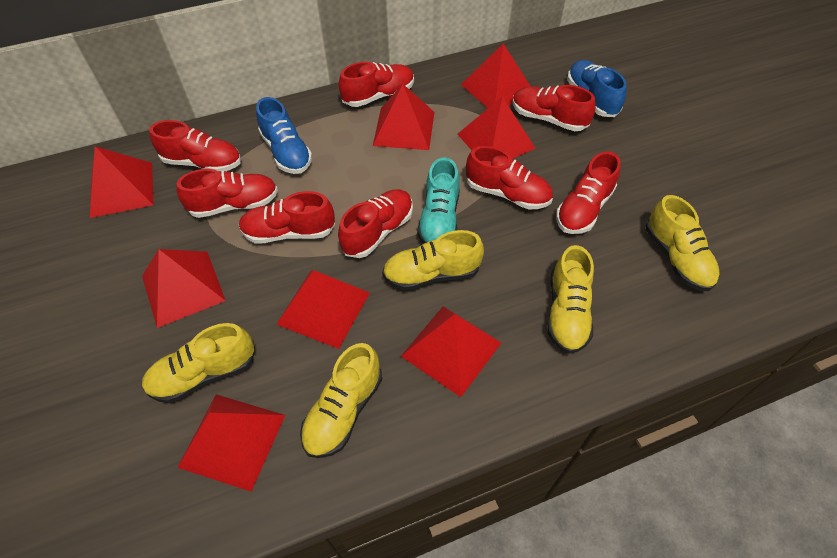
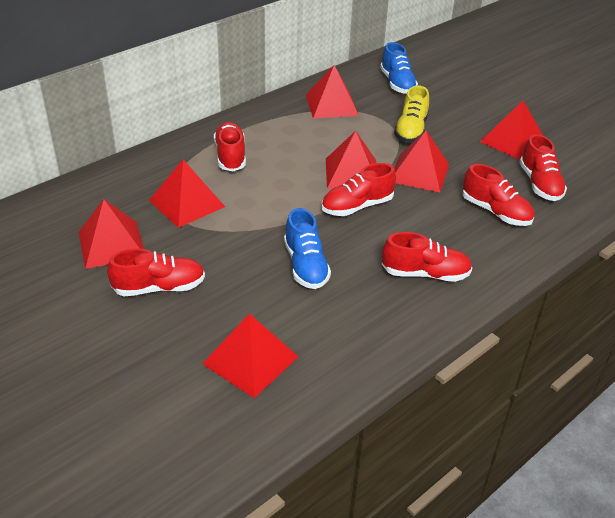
red pyramid: [90,146,154,218] [142,249,226,328] [177,394,285,491] [276,270,370,349] [373,84,435,150] [401,306,501,397] [458,97,536,159] [461,43,531,108] = 8 -> [79,199,144,269] [149,160,225,228] [202,313,298,398] [306,65,359,118] [326,131,376,189] [394,130,449,192] [480,101,543,160] = 7
red shoe: [149,120,241,171] [176,169,278,218] [239,191,335,244] [338,189,413,258] [339,62,414,107] [466,146,553,209] [513,85,596,131] [556,151,621,234] = 8 -> [107,248,205,296] [214,122,246,171] [321,163,396,216] [382,232,473,282] [462,164,534,226] [519,134,567,201] = 6
turquoise shoe: [417,157,460,244] = 1 -> none = 0
yellow shoe: [142,323,255,403] [300,343,382,458] [382,230,484,290] [547,245,594,354] [646,195,720,291] = 5 -> [394,85,429,143] = 1

